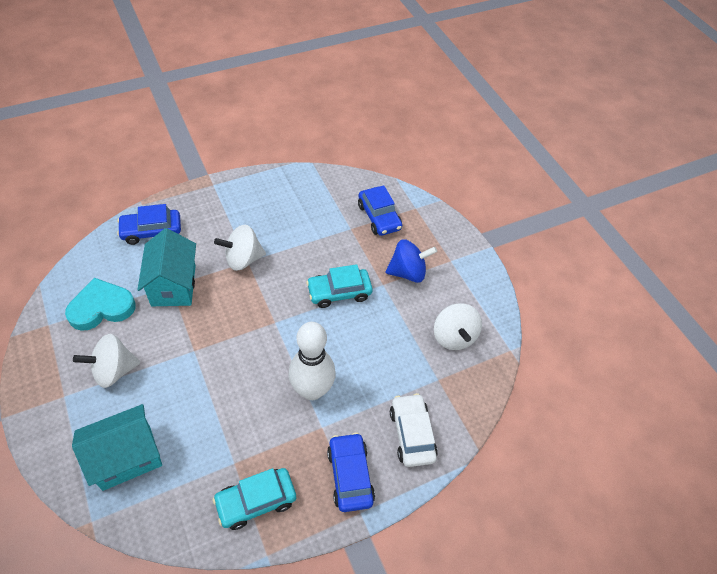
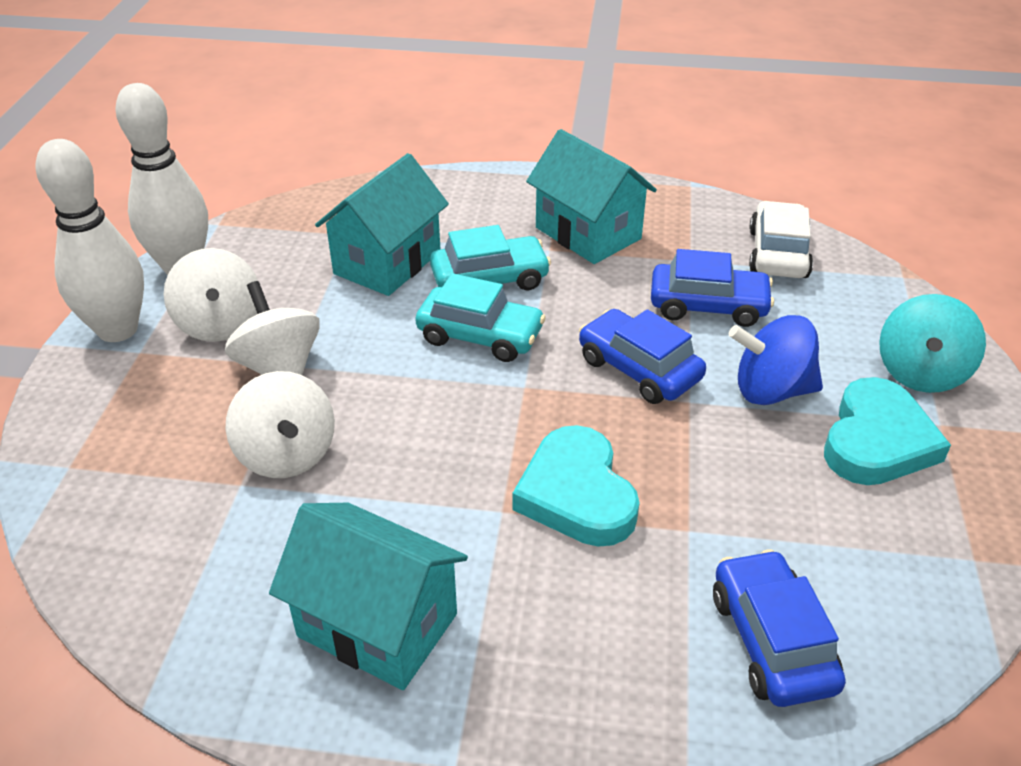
turquoise heart: [65,278,136,331] = 1 -> [512,425,639,547] [824,377,951,485] = 2
turquoise house: [72,404,162,491] [137,228,196,306] = 2 -> [269,503,468,690] [315,153,449,296] [526,129,657,264] = 3
turquoise spinning top: none = 0 -> [879,294,986,393] = 1
white bowling pin: [288,322,336,400] = 1 -> [35,139,144,342] [115,83,208,275] = 2

